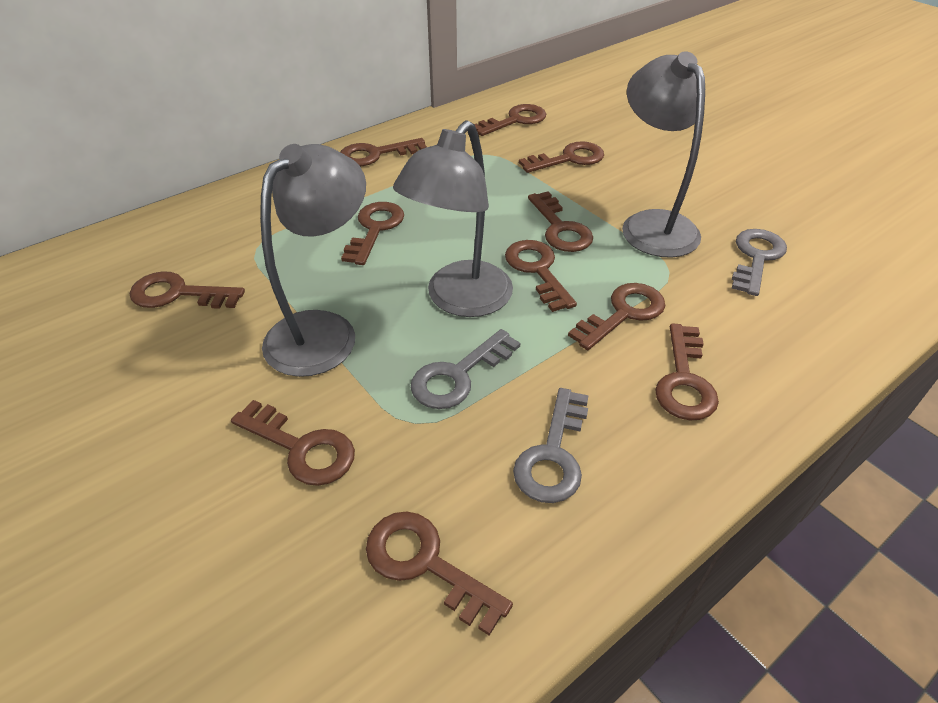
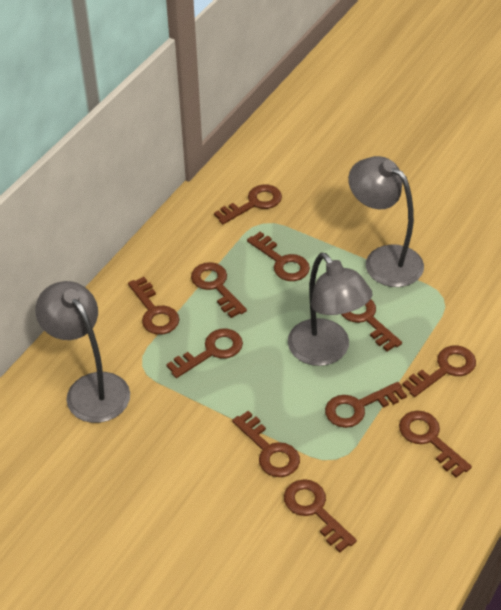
grey key: [411,329,521,409] [513,388,589,503] [732,229,787,296] = 3 -> none = 0

